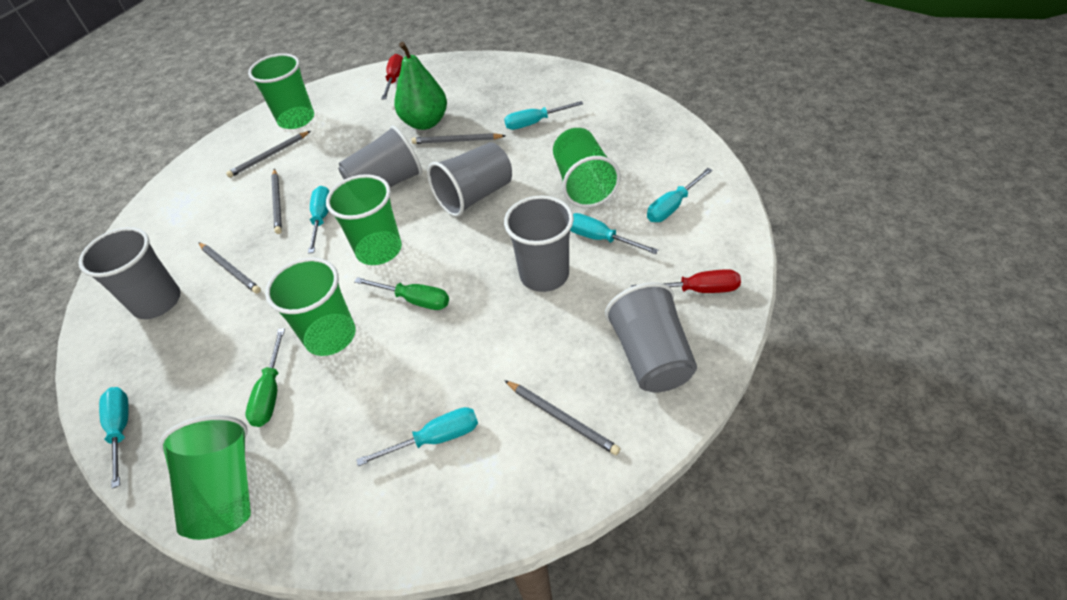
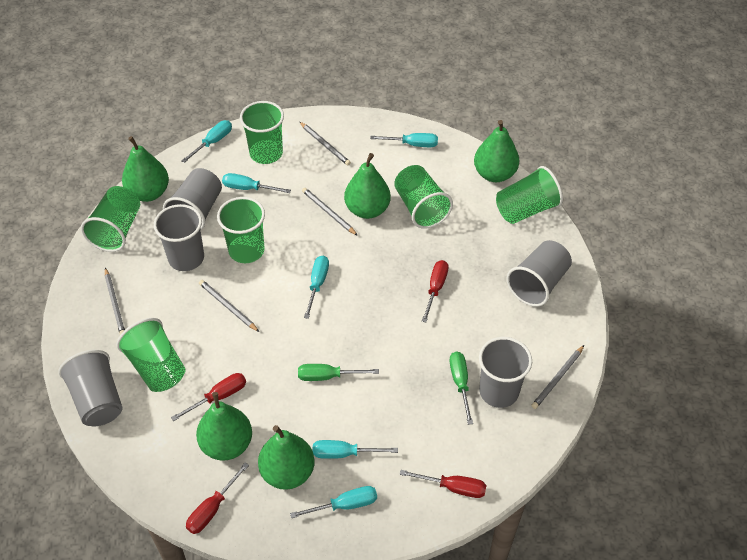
green cup: [159,415,251,540] [248,53,314,129] [265,258,356,356] [326,174,402,265] [553,128,621,208] = 5 -> [81,186,140,252] [116,318,186,392] [217,197,265,263] [240,101,284,164] [394,165,453,229] [496,166,563,224] = 6
green pear: [394,42,447,130] = 1 -> [122,136,169,202] [196,392,252,461] [258,425,315,490] [344,153,391,219] [474,120,519,182] = 5
red screwdriver: [381,54,403,99] [631,269,741,293] = 2 -> [171,373,246,421] [186,463,249,534] [400,470,486,498] [422,260,449,322] = 4

